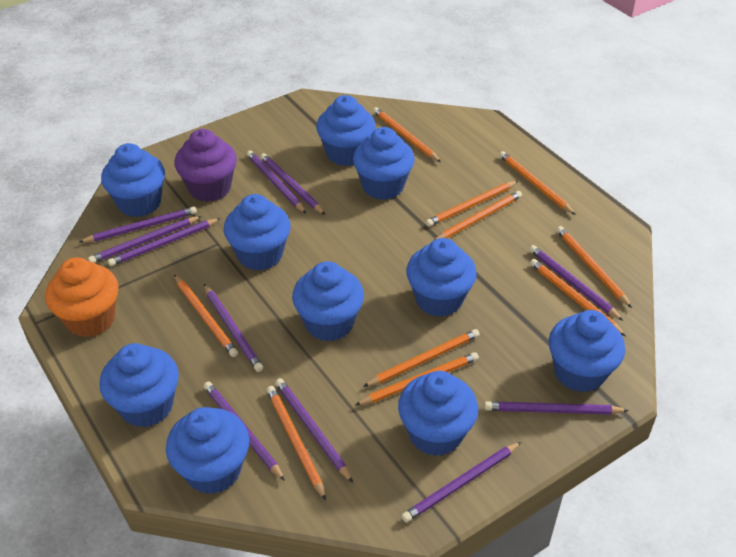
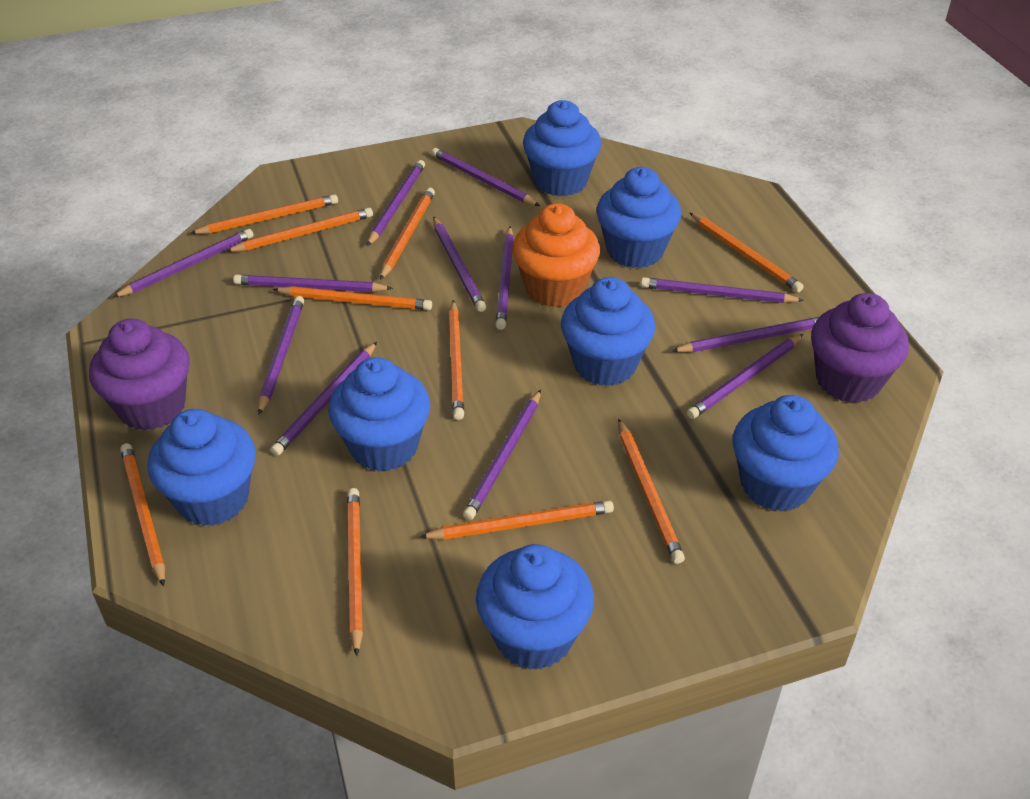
blue cupcake: [99,343,179,428] [101,143,165,217] [166,407,249,494] [224,194,290,271] [292,261,364,341] [316,95,376,166] [353,127,415,200] [398,371,478,456] [406,238,477,317] [549,310,625,392] = 10 -> [147,409,256,526] [328,357,430,471] [476,544,594,670] [523,100,602,196] [561,277,655,386] [596,167,681,268] [732,395,839,512] = 7
purple cupcake: [175,129,237,202] = 1 -> [89,319,190,431] [811,293,909,403] = 2
purple pencil: [79,207,197,243] [88,216,202,263] [108,218,221,266] [204,284,263,372] [204,381,285,481] [247,150,306,213] [260,153,325,215] [275,378,353,483] [401,442,521,523] [484,401,629,415] [529,245,623,321] = 11 -> [112,229,254,298] [233,275,393,292] [258,296,304,415] [271,342,377,456] [367,160,425,246] [431,148,540,206] [433,216,486,312] [463,389,541,520] [496,227,514,330] [641,277,804,303] [672,317,819,352] [687,334,803,419] = 12

